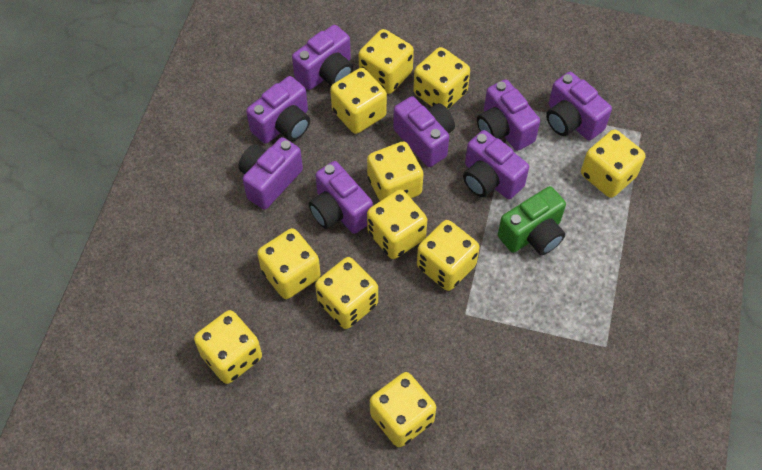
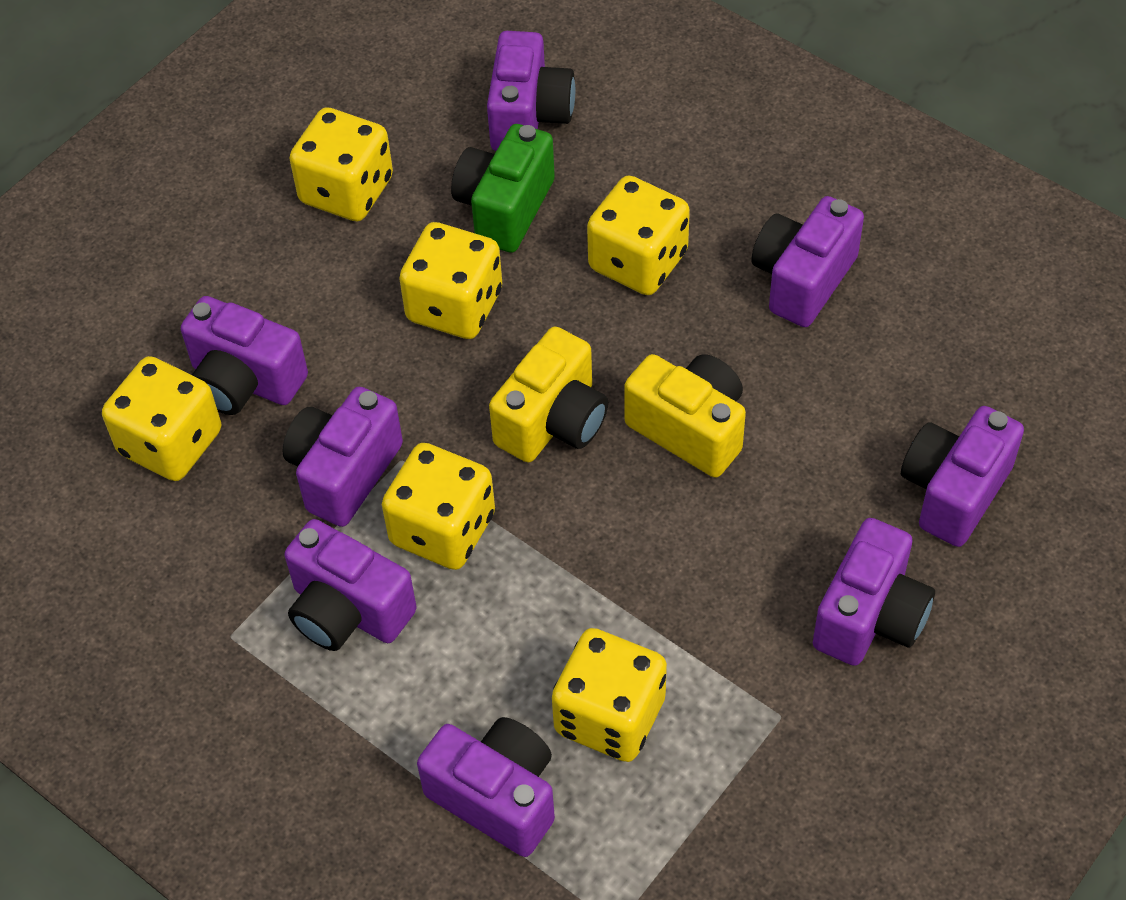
yellow camera: none = 0 -> [489,326,608,463] [624,354,746,478] = 2
yellow dice: [194,310,262,384] [257,228,321,299] [315,257,378,329] [330,68,387,134] [359,29,414,94] [367,141,423,201] [367,190,427,259] [370,372,436,447] [413,47,470,109] [417,220,480,291] [581,130,645,198] = 11 -> [102,356,221,481] [289,107,393,221] [382,443,495,570] [399,222,502,339] [552,628,667,762] [587,175,690,295] = 6

